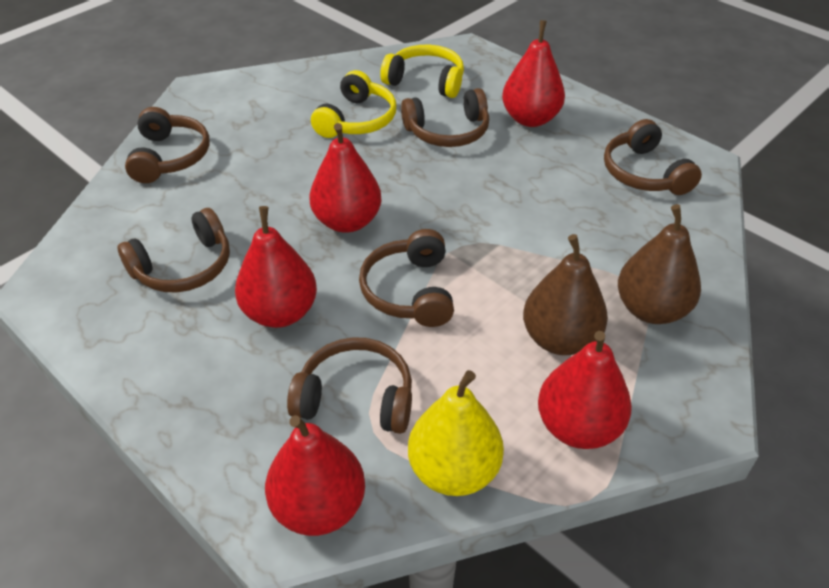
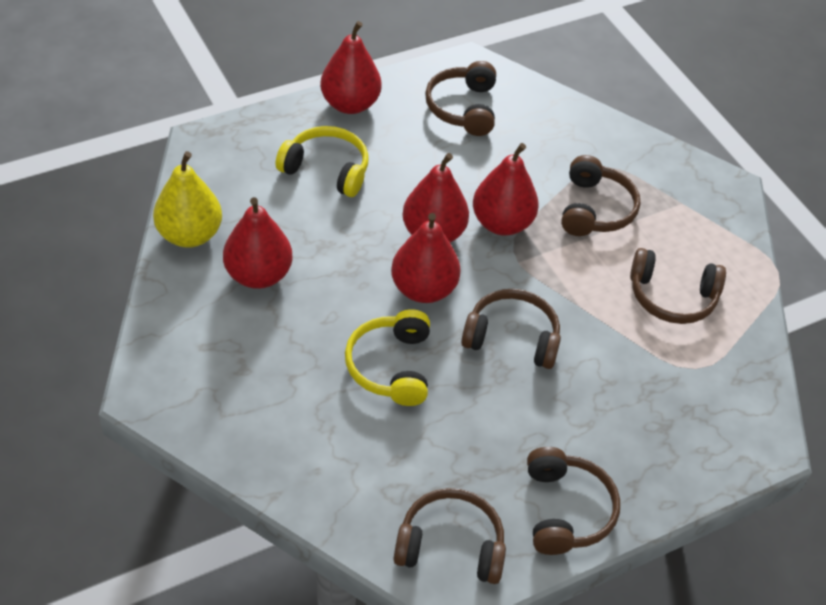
brown pear: [523,234,608,355] [618,204,701,324] = 2 -> none = 0

